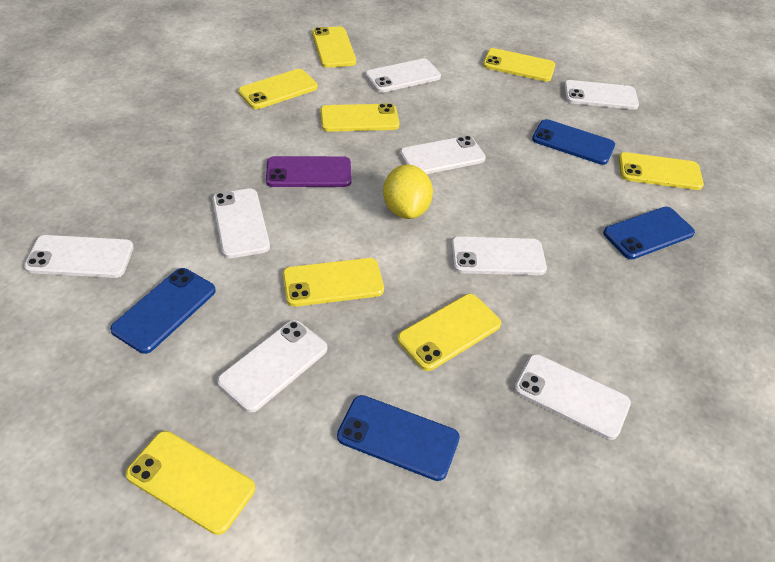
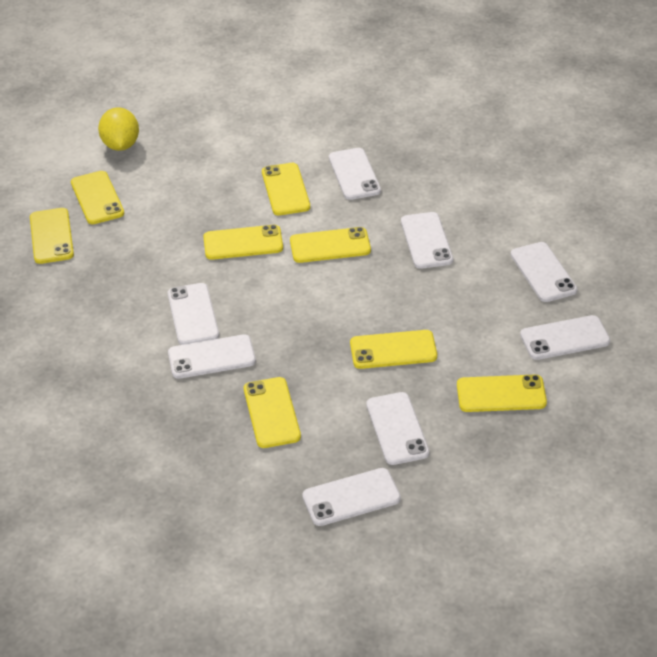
blue phone: [110,268,216,354] [337,395,460,481] [532,119,615,165] [603,207,695,259] = 4 -> none = 0
purple phone: [266,156,352,187] = 1 -> none = 0

